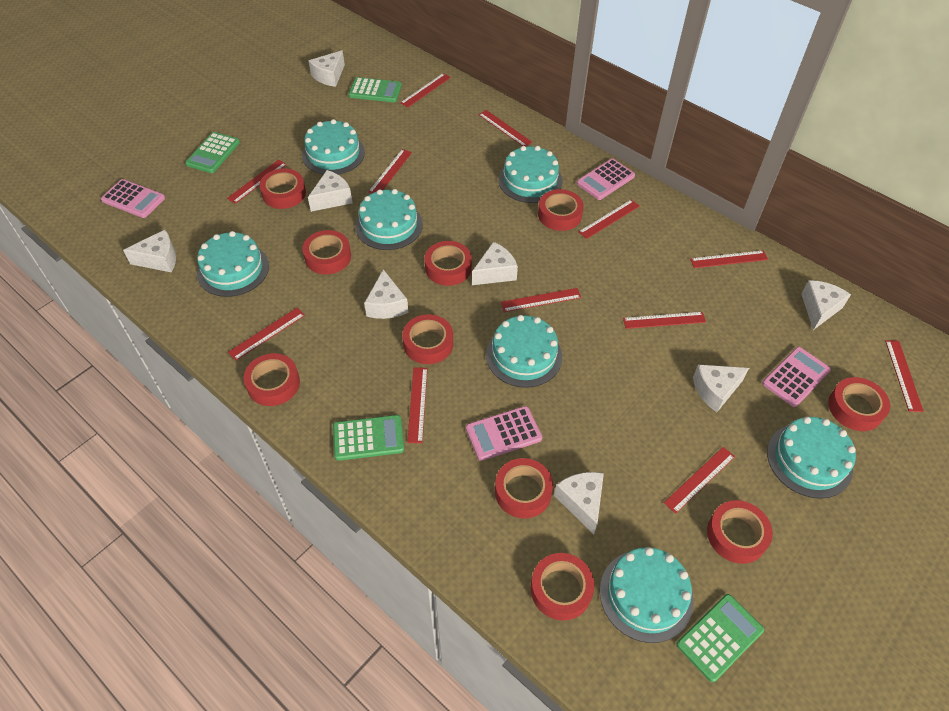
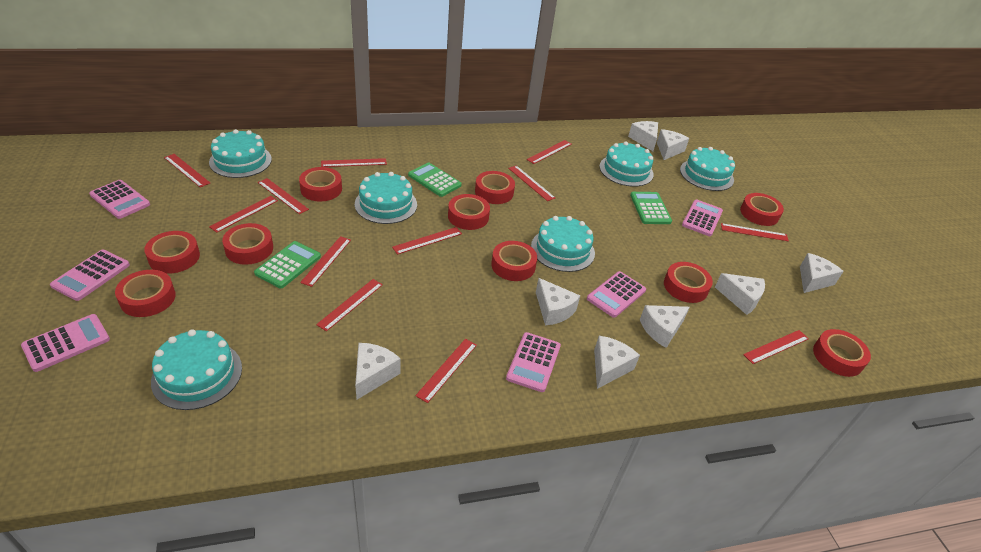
green calculator: [185,132,240,173] [333,415,404,461] [349,77,402,102] [676,594,764,682] = 4 -> [254,241,321,288] [408,163,462,197] [630,192,672,224] = 3
pink calculator: [101,179,165,218] [466,406,542,461] [577,158,635,200] [762,347,831,407] = 4 -> [21,314,110,372] [50,250,130,301] [89,180,150,219] [506,332,561,392] [587,271,646,318] [682,200,723,236] = 6
turquoise cake: [197,231,269,297] [302,119,365,175] [355,189,423,250] [486,315,562,388] [498,146,562,203] [600,547,693,643] [767,417,856,499] = 7 -> [151,329,242,410] [209,129,272,178] [355,172,417,224] [531,216,595,272] [599,141,654,187] [680,147,735,191] = 6

